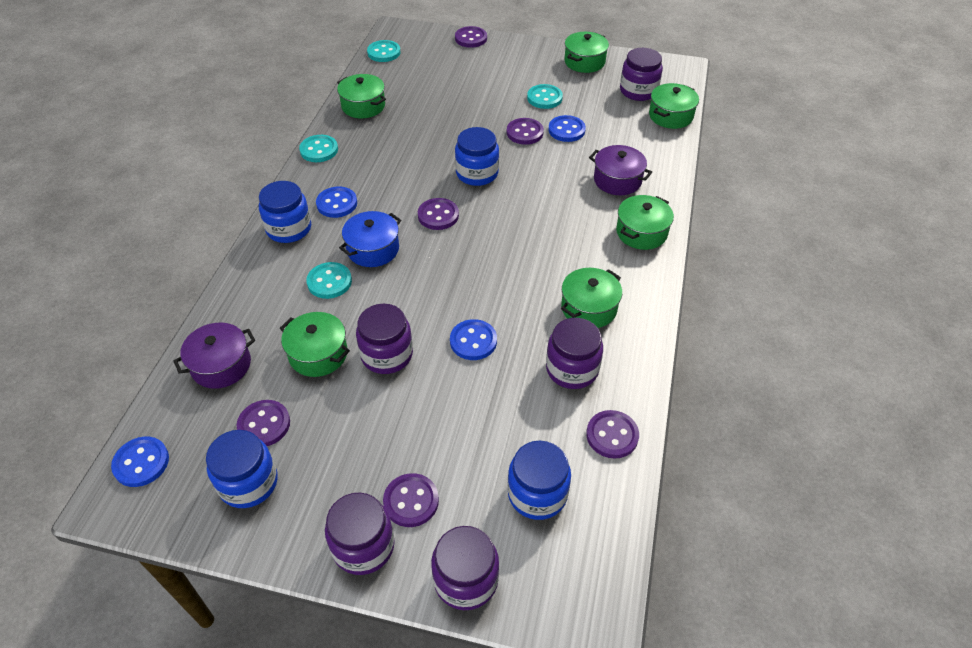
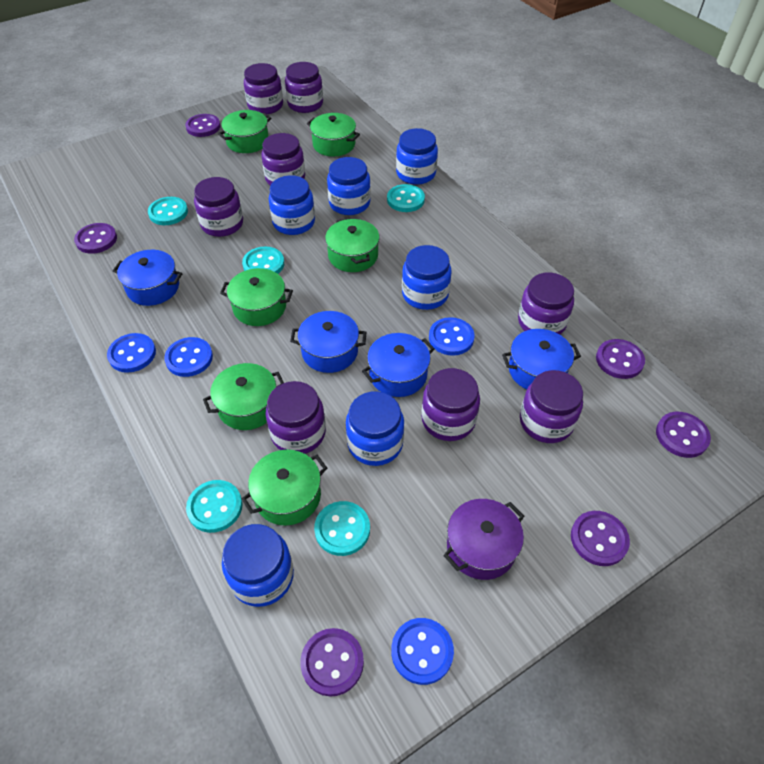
blue jar: [206,430,278,508] [259,181,311,243] [455,127,499,186] [508,441,571,520] = 4 -> [222,524,294,607] [269,175,315,235] [327,157,371,215] [346,392,404,466] [396,128,438,185] [402,245,451,310] = 6
blue pot: [339,211,401,267] = 1 -> [113,250,182,306] [290,311,366,373] [362,333,435,397] [502,329,581,389] = 4
purple jar: [325,493,395,575] [356,304,413,374] [431,526,499,610] [546,318,603,389] [620,48,663,101] = 5 -> [194,177,243,237] [244,63,283,114] [261,133,305,185] [265,381,326,454] [285,62,323,113] [421,368,480,441] [518,273,574,335] [520,370,583,443] = 8
purple pot: [173,322,255,389] [589,145,652,195] = 2 -> [443,499,524,580] = 1
turquoise button: [299,135,338,162] [306,262,352,299] [367,40,401,62] [527,84,563,109] = 4 -> [148,197,188,225] [186,480,243,533] [242,246,284,274] [314,501,370,556] [387,184,425,212] = 5

